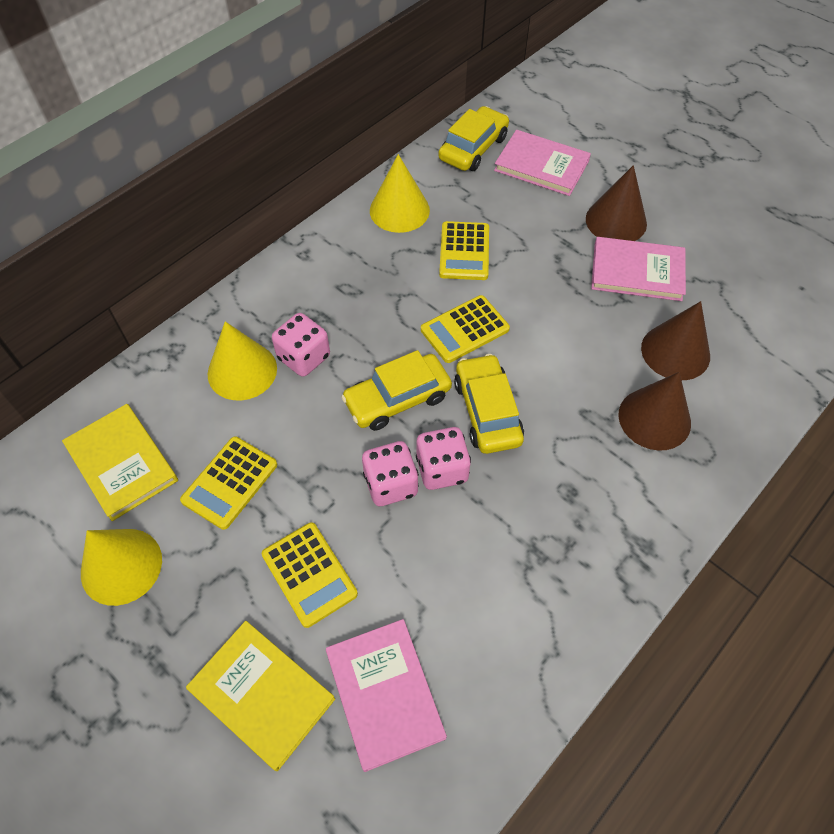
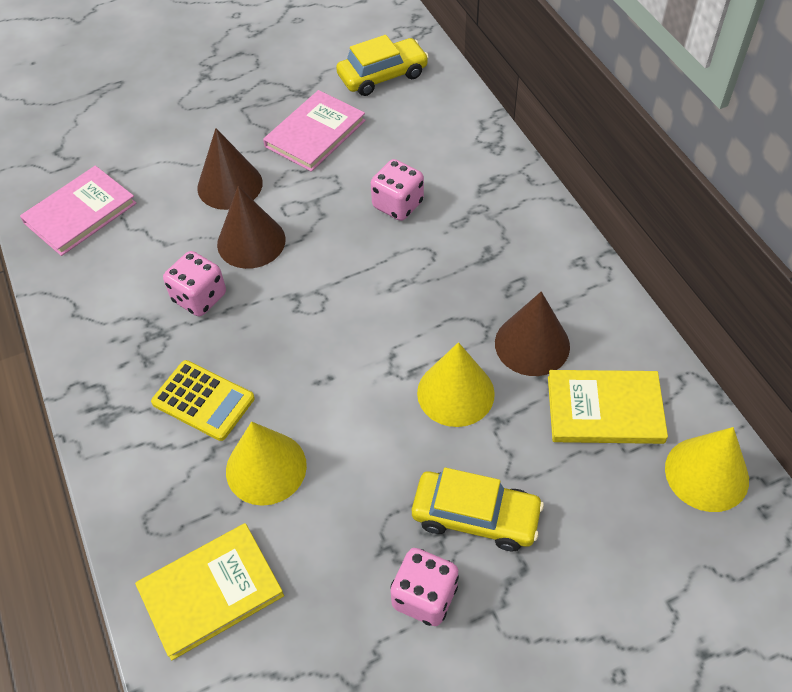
pink book: [326,619,447,772] [494,130,591,196] [591,237,686,301] = 3 -> [20,166,137,256] [263,90,366,172] = 2
yellow calculator: [180,437,277,530] [262,523,358,628] [421,295,510,363] [439,221,489,280] = 4 -> [151,360,255,441] = 1
yellow car: [341,350,452,431] [439,106,509,171] [454,354,524,454] = 3 -> [336,35,429,96] [412,467,544,551] = 2

